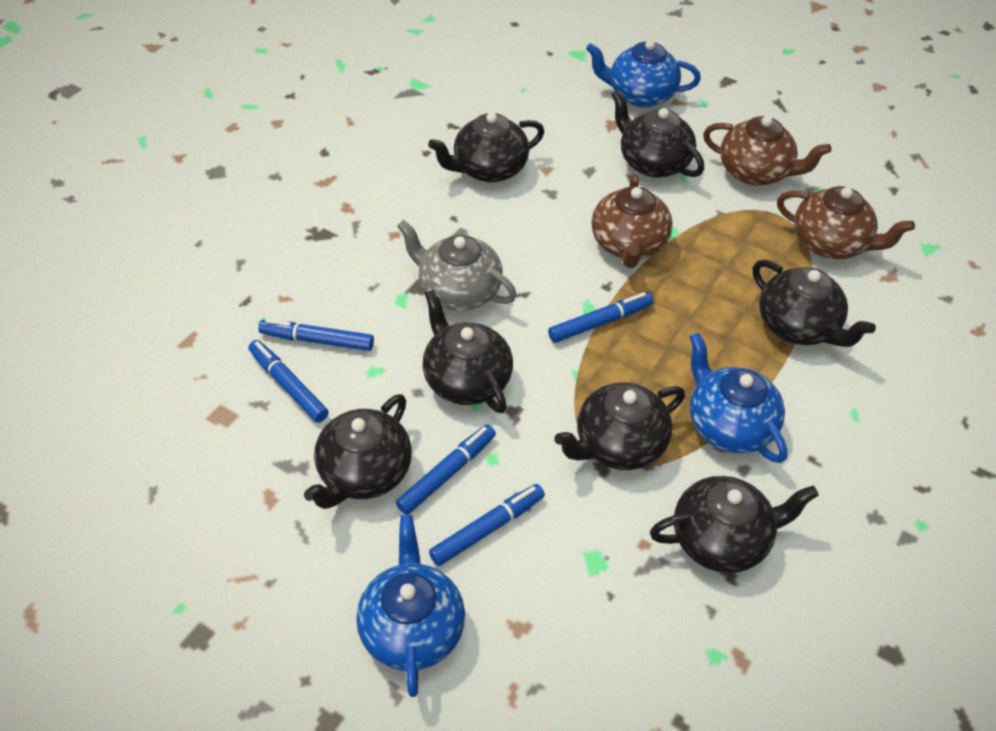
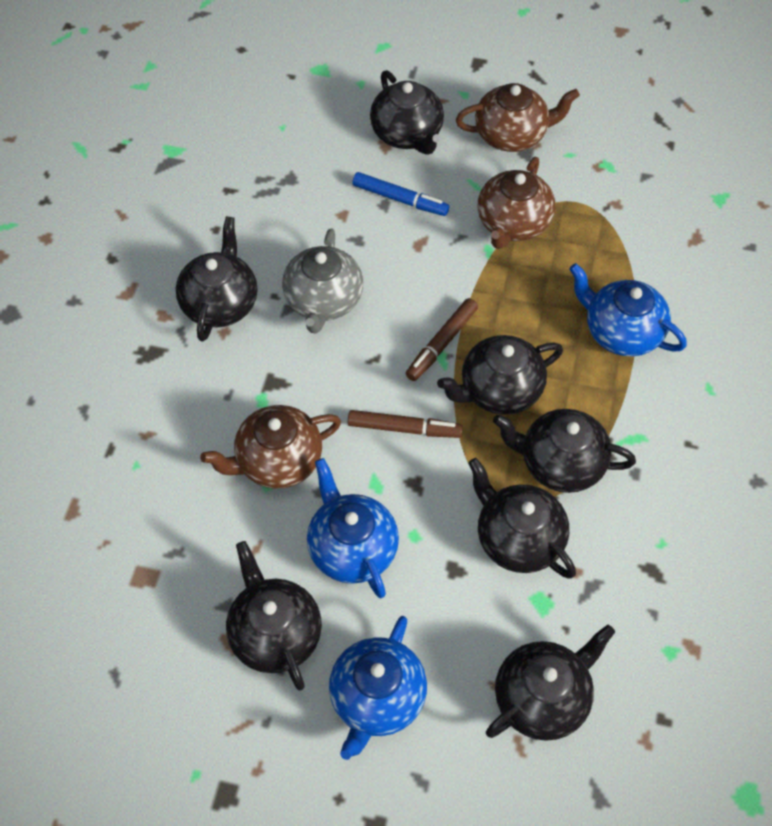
blue marker: [248,340,329,423] [258,319,374,351] [396,424,496,515] [429,484,545,566] [548,292,653,343] = 5 -> [353,172,449,216] = 1
brown marker: none = 0 -> [348,410,463,438] [406,298,478,381] = 2

